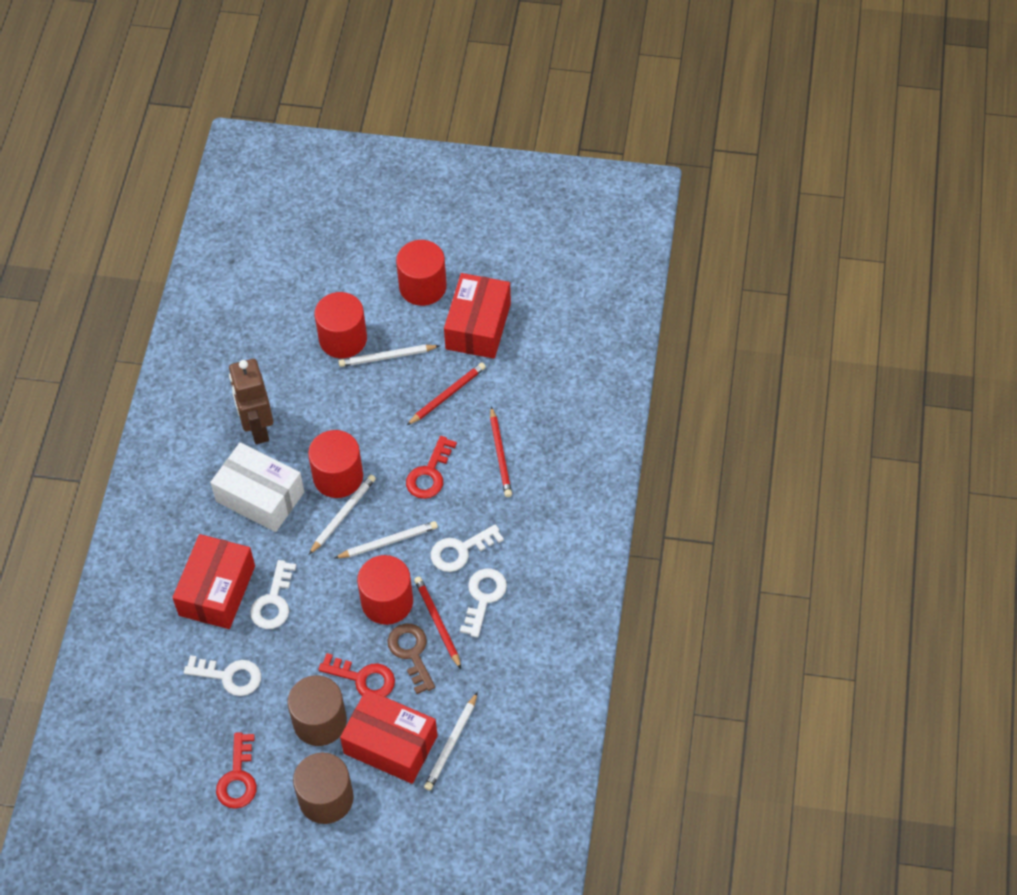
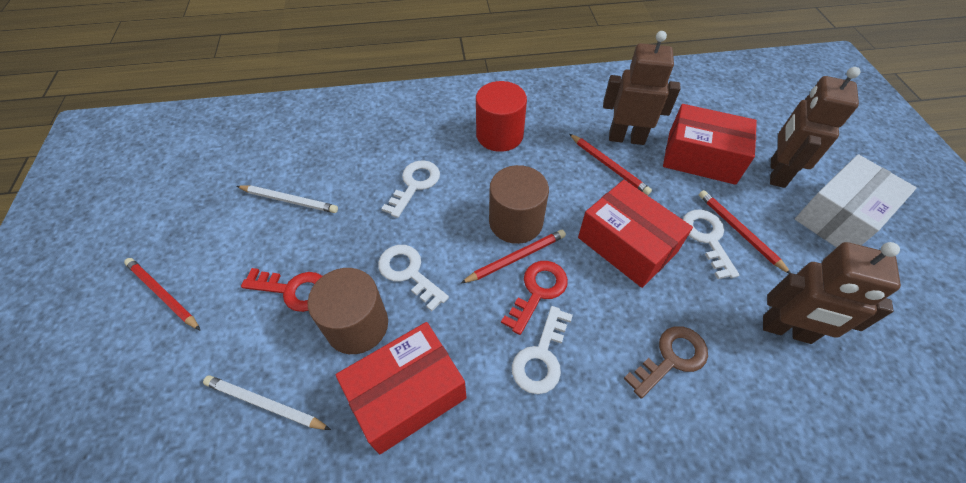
brown robot: [229,359,273,444] = 1 -> [603,31,681,145] [763,242,901,344] [770,67,860,188] = 3
red cylinder: [308,430,363,498] [314,292,367,358] [357,555,413,625] [396,240,447,306] = 4 -> [476,81,527,152] = 1
red key: [216,732,257,809] [318,653,395,697] [406,436,457,499] = 3 -> [241,268,322,312] [501,261,568,335] = 2
red pencil: [407,363,486,425] [414,577,461,669] [490,406,512,497] = 3 -> [124,258,200,330] [460,230,566,284] [569,134,652,195] [699,190,791,274] = 4
white pencil: [309,475,376,555] [335,521,438,558] [339,345,439,367] [424,692,478,791] = 4 -> [203,375,331,430] [237,185,338,213] = 2

